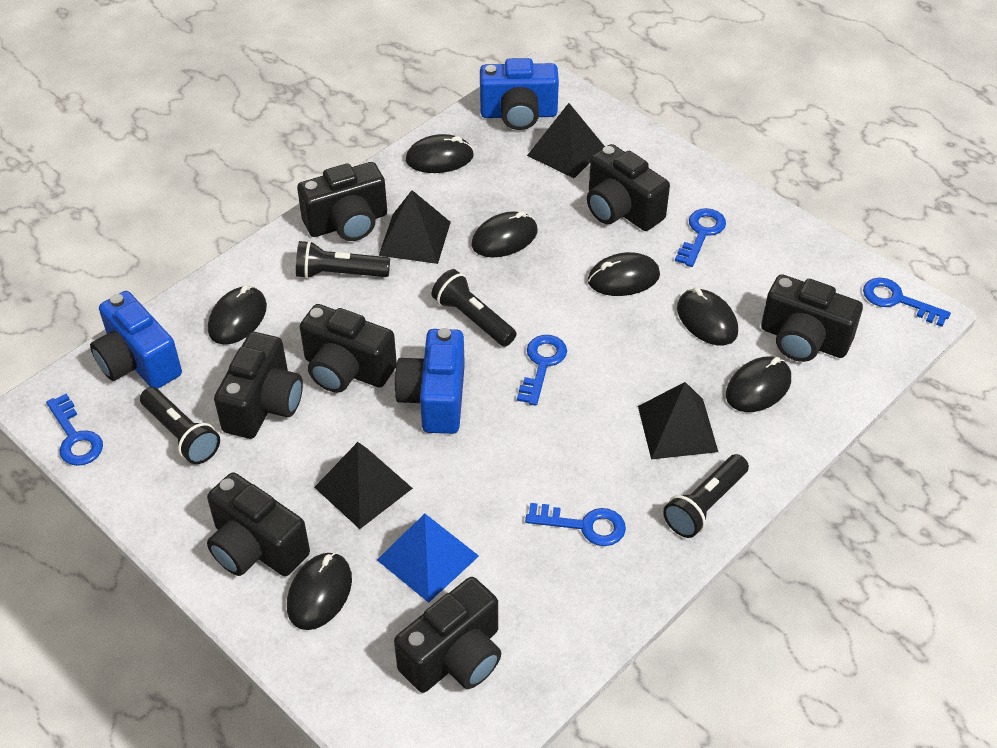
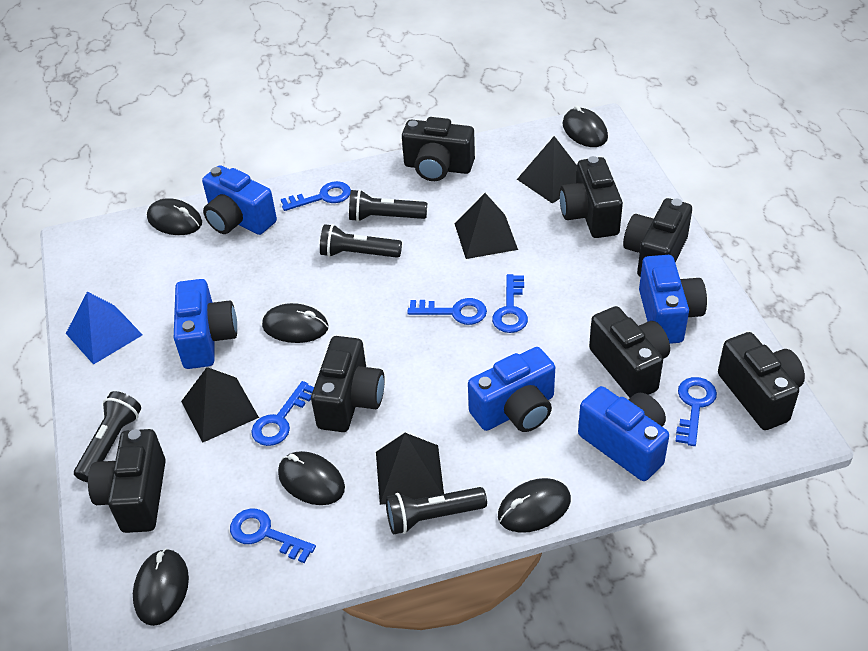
black mouse: [208,285,267,345] [287,552,352,630] [406,134,474,173] [472,211,538,258] [588,252,660,296] [677,288,738,345] [726,357,791,412] = 7 -> [133,548,189,626] [147,198,202,235] [262,303,328,343] [278,451,345,505] [498,478,571,533] [562,105,608,147] = 6
blue camera: [90,291,182,389] [394,328,465,434] [480,58,559,130] = 3 -> [174,279,237,369] [202,165,277,235] [468,347,555,432] [578,386,669,481] [639,255,707,344] = 5
blue key: [46,394,103,466] [517,335,567,406] [525,503,626,546] [675,208,726,267] [863,278,951,327] = 5 -> [230,509,316,563] [251,381,314,446] [281,181,351,211] [407,298,487,325] [492,274,528,333] [675,377,717,446] = 6

